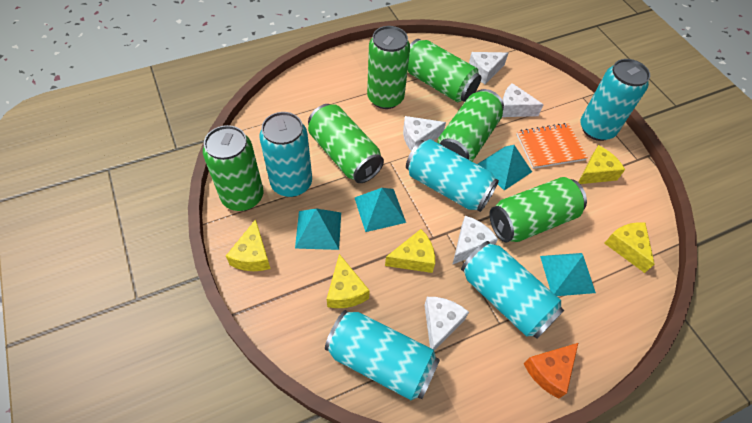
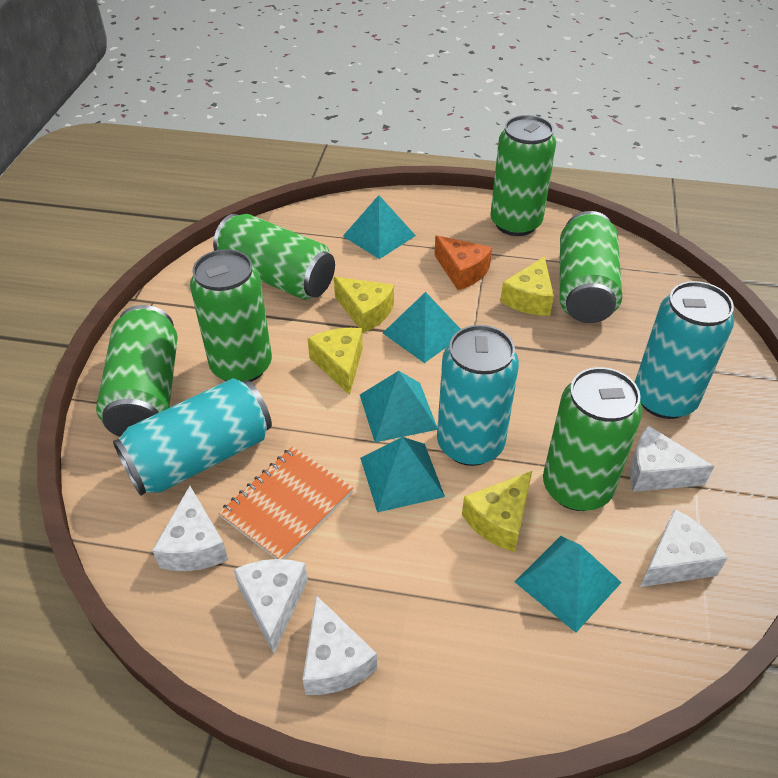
turquoise can: [259,112,312,197] [325,310,440,400] [406,139,499,212] [461,241,564,339] [580,59,650,141] = 5 -> [113,378,272,496] [437,325,519,466] [635,281,734,419] = 3
turquoise pyramid: [295,209,341,250] [355,188,406,232] [477,145,532,190] [540,253,596,296] = 4 -> [343,195,416,259] [360,371,437,442] [360,437,445,513] [383,292,460,363] [515,536,622,633] = 5
yellow cheese: [226,219,271,271] [327,254,370,308] [385,229,435,273] [578,145,625,184] [604,222,655,273] = 5 -> [307,328,363,395] [334,277,394,333] [462,471,532,552] [500,256,554,316] = 4

